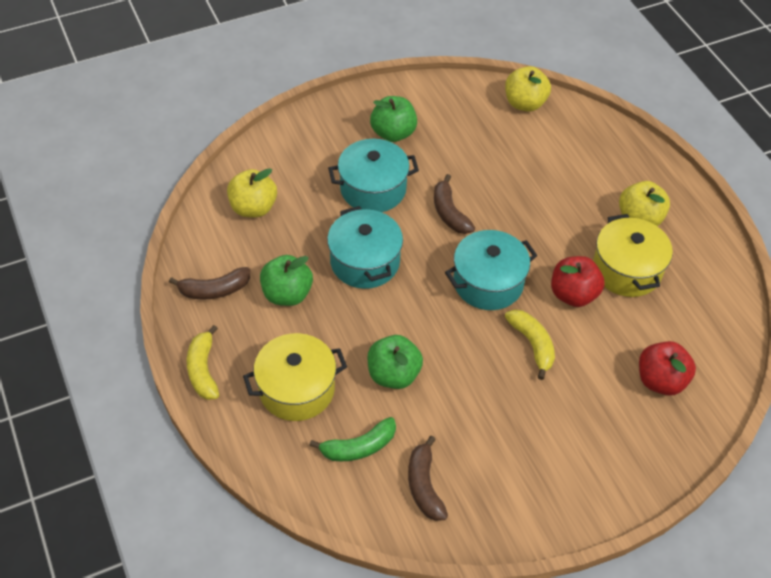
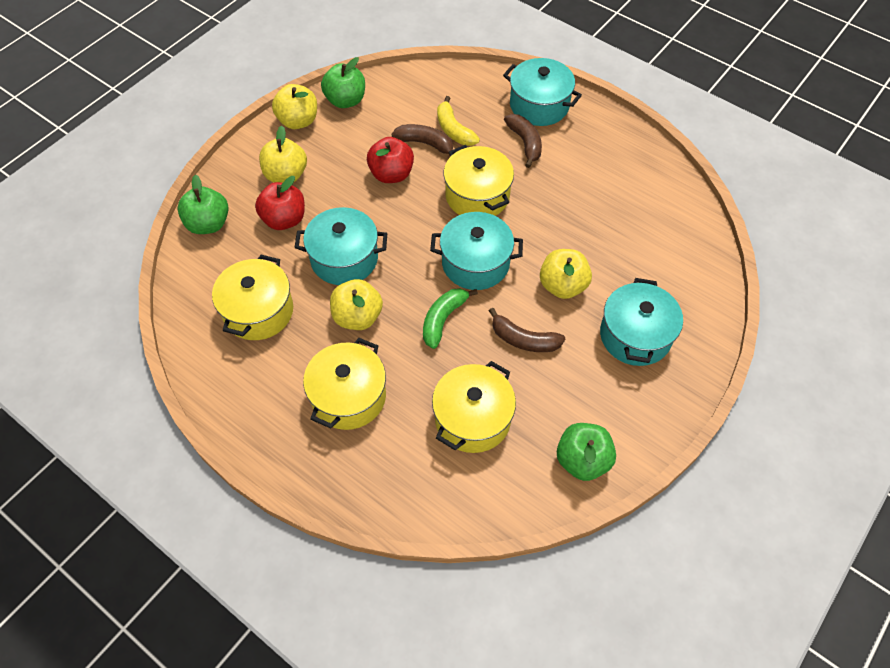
turquoise pot: [327,206,403,289] [328,139,419,212] [445,230,538,310] = 3 -> [294,207,388,285] [430,212,523,290] [503,58,582,126] [600,278,683,366] = 4
yellow apple: [227,168,277,217] [505,66,551,112] [619,181,670,226] = 3 -> [259,126,307,183] [272,84,317,129] [330,279,383,330] [540,249,592,299] = 4
yellow banana: [187,325,219,400] [505,309,555,380] = 2 -> [437,96,480,146] = 1
yellow pot: [243,333,347,421] [593,214,673,297] = 2 -> [212,255,293,340] [303,338,386,430] [432,361,516,453] [444,145,514,216] = 4

